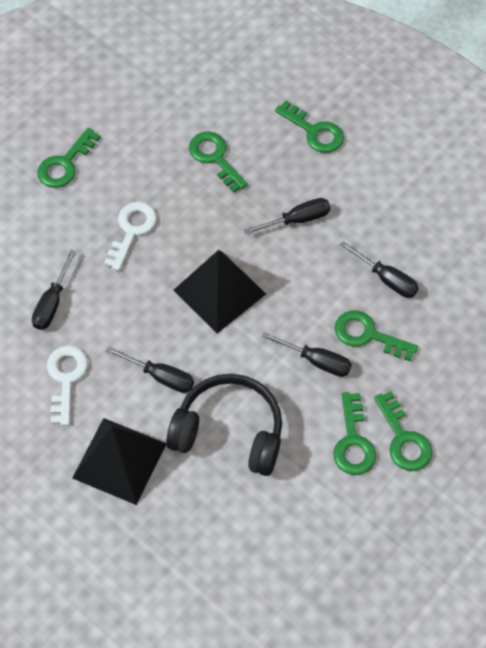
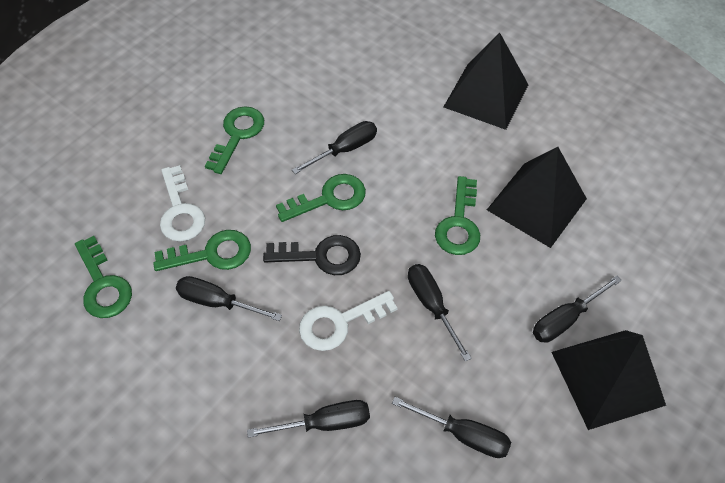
black headphones: [166,374,282,476] = 1 -> none = 0
black key: none = 0 -> [263,235,361,275] = 1
black pyramid: [72,418,167,505] [174,250,266,333] = 2 -> [444,33,528,130] [487,147,587,248] [552,330,666,430] = 3
black screwdriver: [32,250,76,330] [106,346,194,393] [244,198,331,234] [261,332,352,377] [340,241,419,298] = 5 -> [176,276,282,321] [247,400,370,438] [292,121,377,174] [392,397,511,458] [408,264,472,361] [533,276,622,343] = 6
green key: [37,128,101,188] [189,131,248,193] [275,100,344,153] [333,392,376,475] [335,310,418,361] [374,391,433,471] = 6 -> [75,236,132,318] [153,230,251,271] [205,106,264,174] [276,174,366,222] [435,176,480,255] = 5

